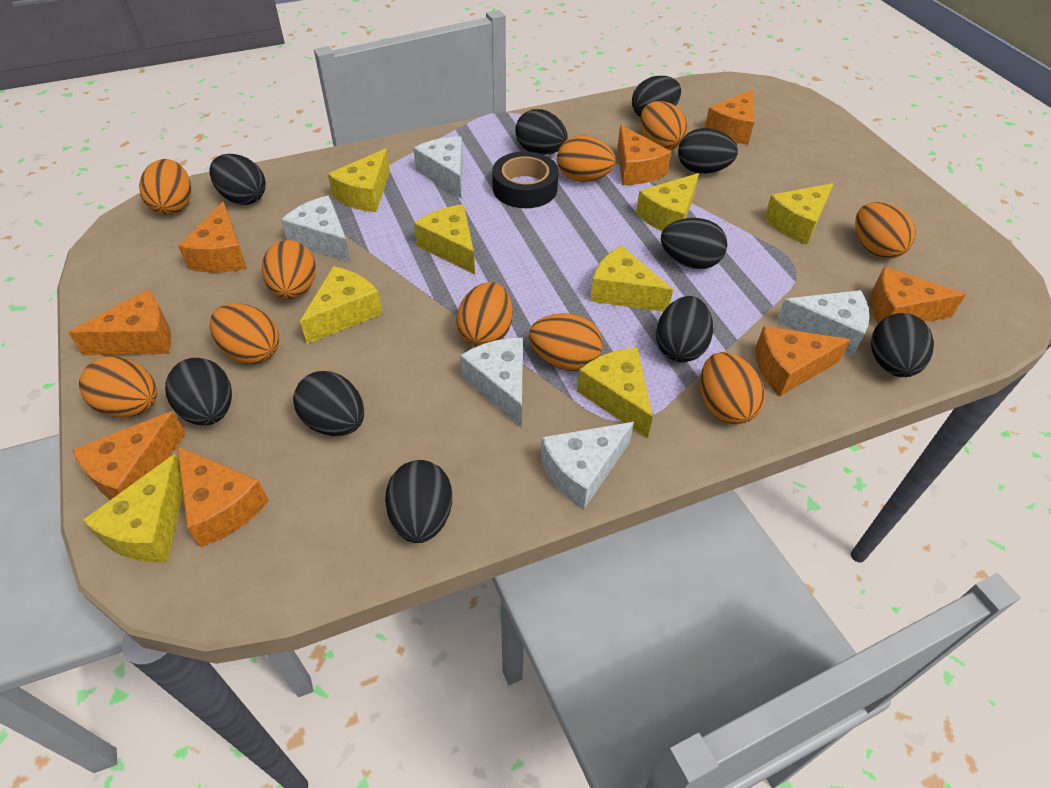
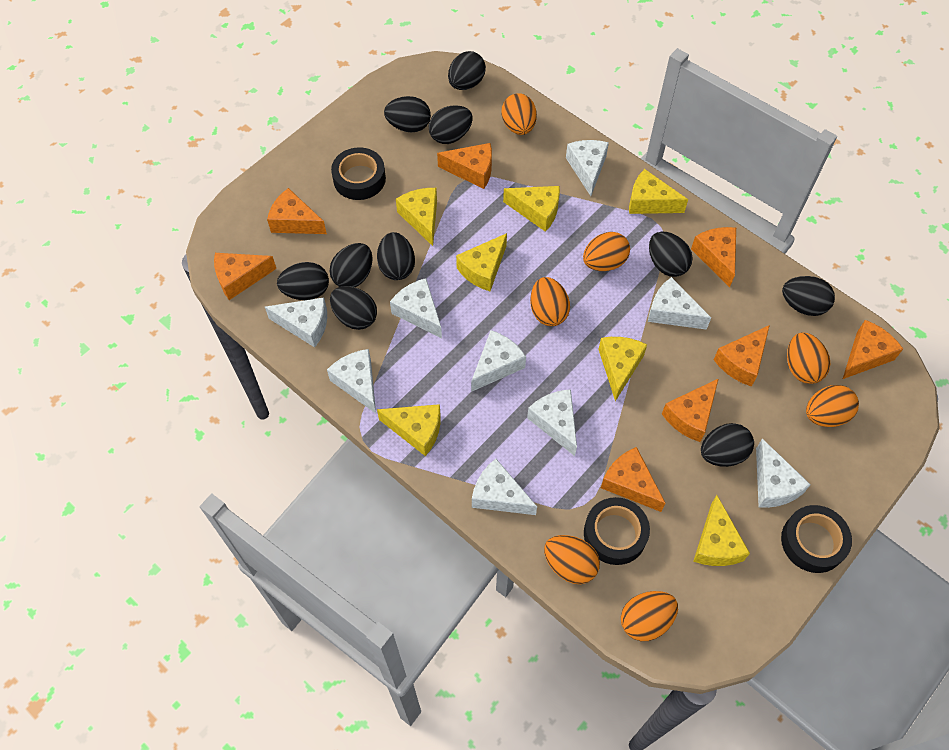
black tape: [492,151,559,208] = 1 -> [331,147,386,200] [584,497,650,565] [781,505,852,573] = 3
orange egg: [79,356,157,418] [139,159,191,215] [210,303,279,364] [262,240,316,299] [456,282,513,347] [529,313,603,371] [557,135,616,182] [640,101,688,150] [700,352,765,424] [855,202,916,259] = 10 -> [502,93,537,135] [530,277,570,326] [544,535,600,584] [583,232,630,271] [621,591,678,641] [787,332,830,384] [806,385,859,427] = 7
white cheese: [281,196,351,262] [413,136,463,198] [460,338,523,427] [541,422,634,509] [776,290,869,356] = 5 -> [265,297,327,347] [327,349,376,413] [390,278,442,338] [471,330,526,392] [472,459,537,515] [527,389,577,456] [566,140,609,196] [648,277,711,330] [756,439,811,508] = 9
yellow cheese: [82,454,183,562] [300,266,382,344] [328,148,390,212] [414,204,475,275] [577,348,653,438] [590,246,673,312] [636,173,699,231] [764,183,834,245] = 8 -> [377,404,441,456] [396,188,437,246] [456,233,507,291] [503,186,560,232] [598,337,647,401] [629,169,688,214] [693,495,750,566] = 7

